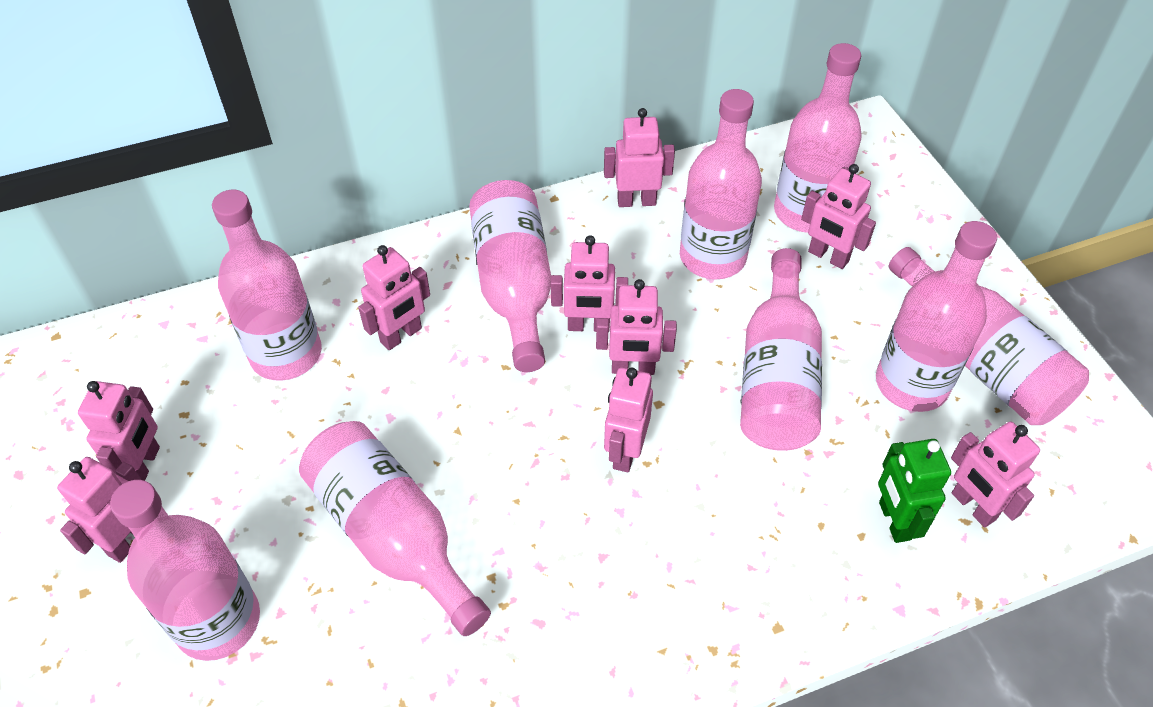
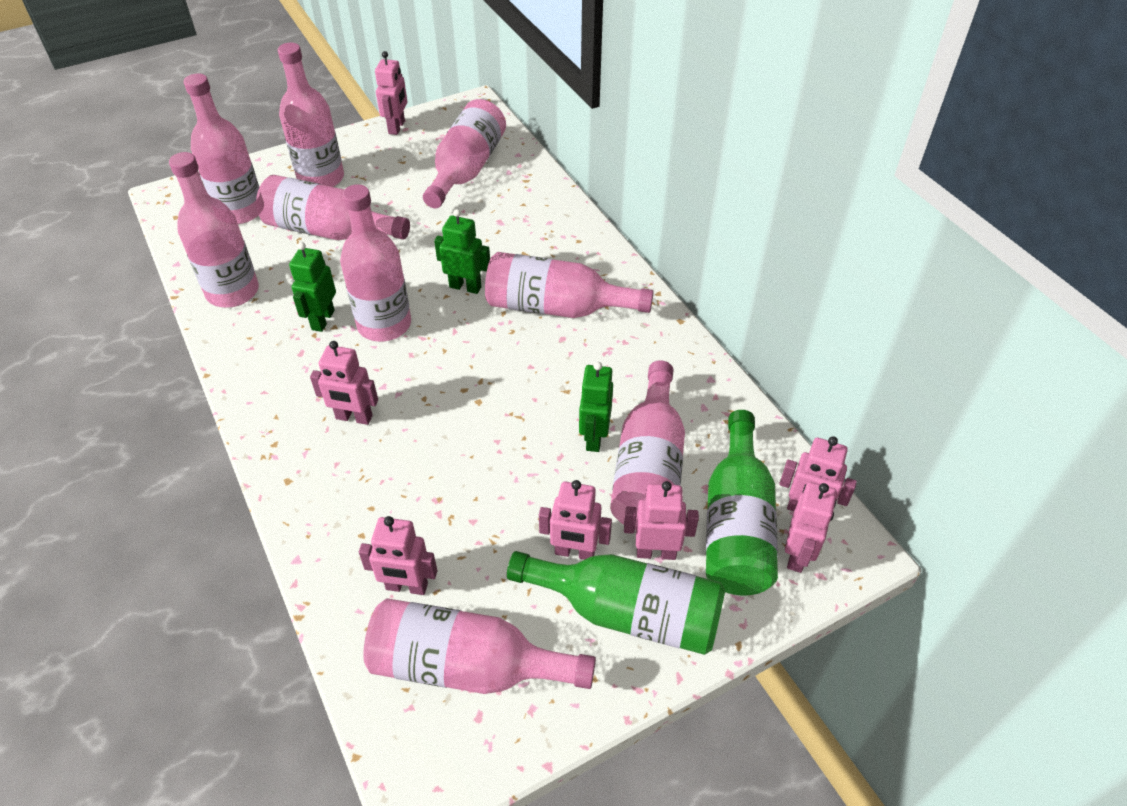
green bottle: none = 0 -> [507,551,725,655] [706,410,778,595] = 2
green robot: [878,439,951,543] = 1 -> [289,242,336,332] [434,209,490,294] [579,362,613,452] = 3
pink robot: [57,457,141,563] [78,381,160,481] [358,245,430,350] [551,235,628,332] [596,279,677,375] [604,108,675,207] [604,367,653,472] [801,164,876,269] [951,421,1040,527] = 9 -> [310,341,378,425] [359,516,437,595] [375,51,407,135] [539,480,612,560] [624,481,699,560] [779,436,857,512] [785,482,837,573] = 7

